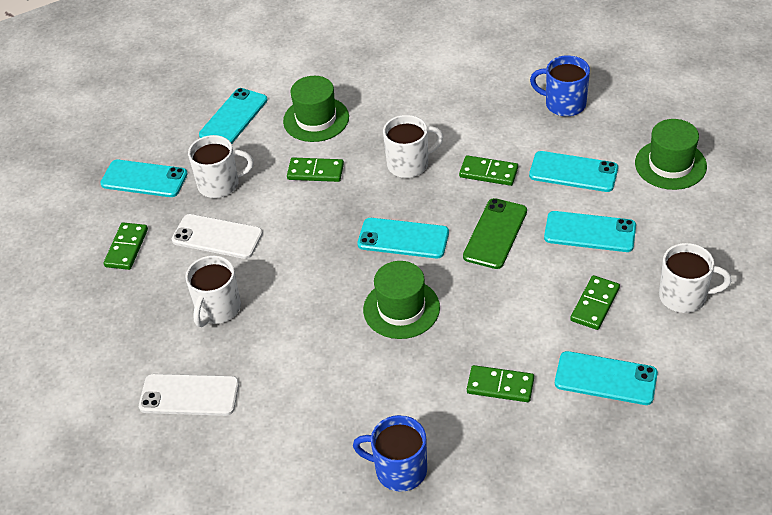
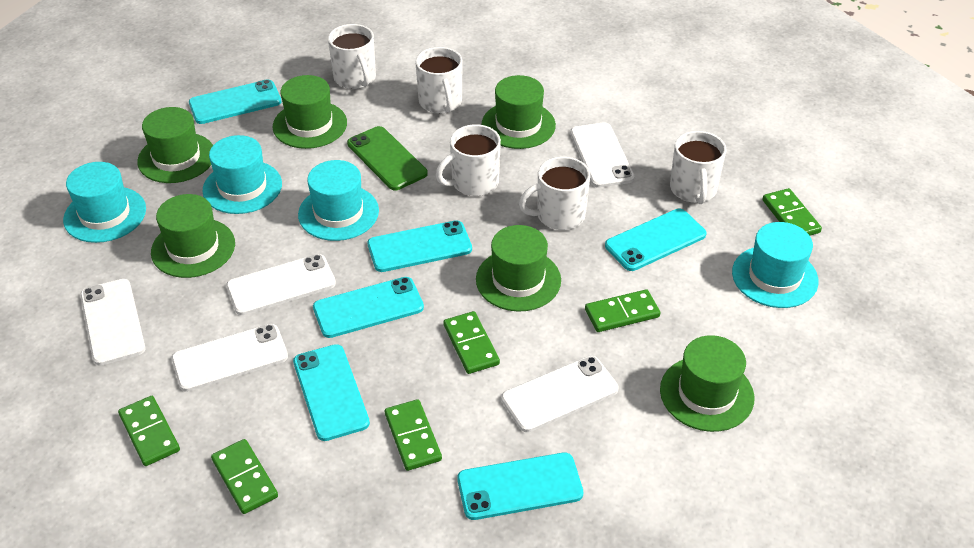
blue mug: [353,415,427,492] [530,55,590,117] = 2 -> none = 0
green domino: [103,223,148,270] [287,158,344,182] [459,155,518,186] [467,365,534,402] [570,275,620,330] = 5 -> [118,396,180,466] [211,439,278,514] [385,399,442,471] [443,311,500,374] [585,289,660,332] [762,188,822,235] = 6
green hat: [283,76,349,142] [363,261,440,339] [635,119,707,190] = 3 -> [137,107,213,183] [151,194,235,278] [273,75,347,149] [476,225,561,312] [482,75,556,149] [660,335,754,432] = 6
turquoise hat: none = 0 -> [63,162,146,243] [202,135,282,214] [298,160,379,241] [732,222,819,308] = 4
white mug: [185,255,241,327] [188,135,254,198] [383,115,444,178] [659,243,731,313] = 4 -> [328,24,376,89] [415,47,462,113] [436,124,501,196] [519,157,590,230] [670,131,726,204] = 5
white phone: [139,374,239,416] [172,214,263,259] = 2 -> [80,279,145,366] [172,324,288,392] [226,254,336,315] [501,356,619,432] [570,122,635,188] = 5

